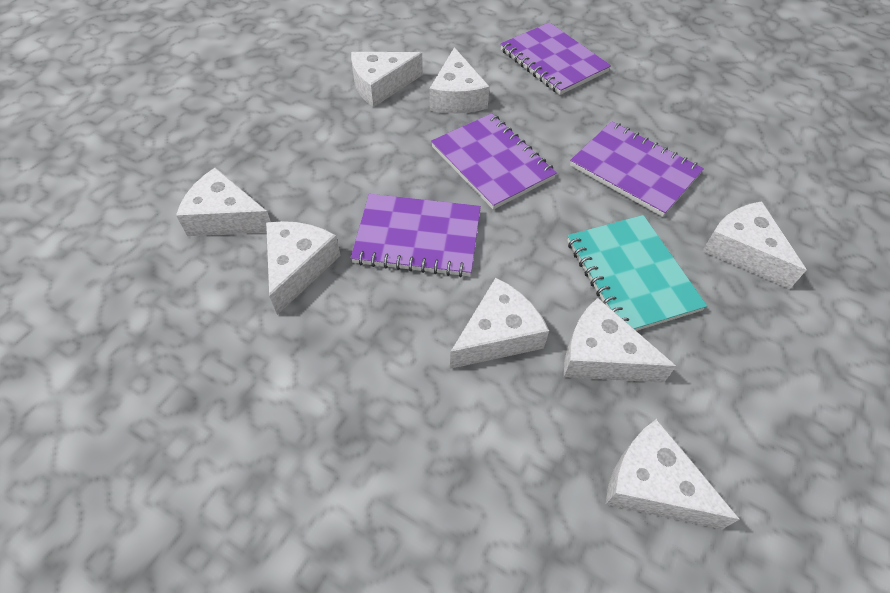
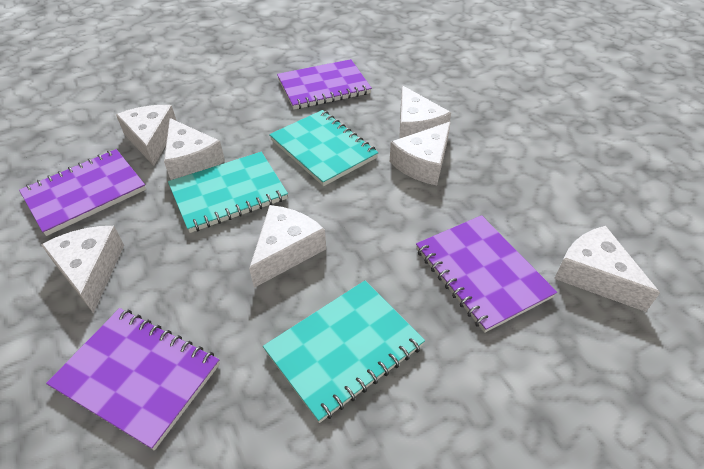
turquoise notebook: [567,215,707,331] = 1 -> [168,152,288,233] [263,280,425,423] [269,110,379,186] = 3
white cheese: [176,167,271,236] [266,221,341,315] [351,52,423,107] [429,47,490,114] [450,278,549,369] [564,298,676,383] [606,419,740,529] [702,201,807,289] = 8 -> [41,226,124,313] [116,105,176,166] [164,118,225,180] [249,205,326,288] [390,122,451,185] [399,86,451,139] [554,226,660,312] = 7

